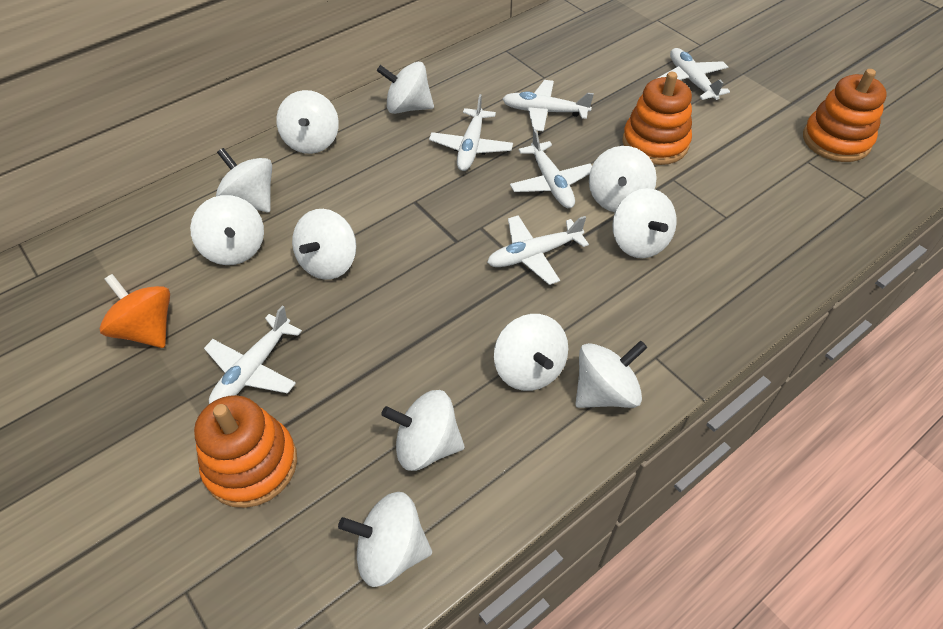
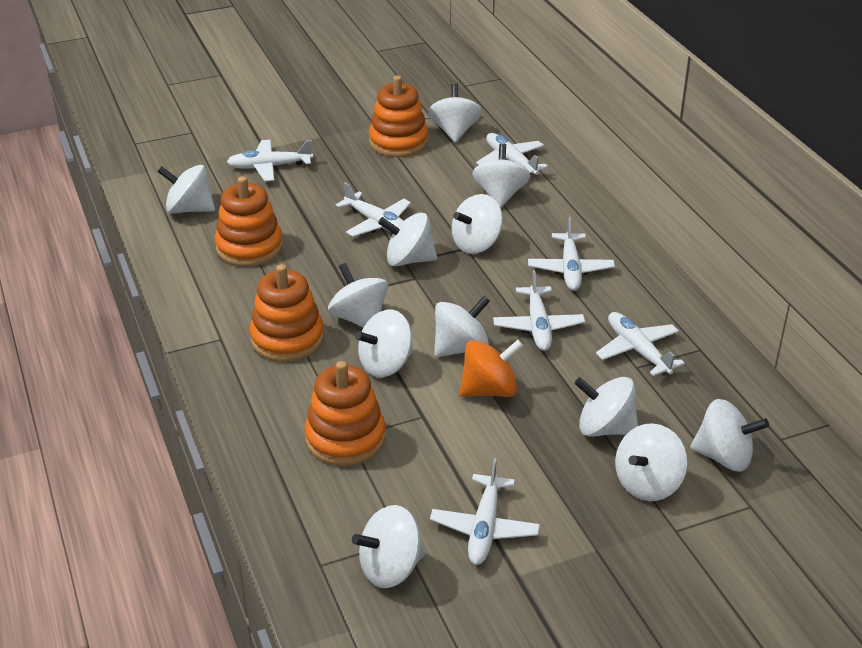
orange stacking toy: [194,395,297,508] [622,72,692,165] [803,69,887,162] = 3 -> [215,176,283,267] [249,264,324,362] [304,361,386,466] [369,75,428,157] = 4
white plane: [204,305,302,404] [429,94,513,171] [487,215,589,285] [502,80,594,132] [510,129,592,208] [656,48,730,100] = 6 -> [227,140,313,181] [336,182,411,237] [430,458,540,565] [476,133,548,175] [493,270,585,351] [528,217,615,291] [596,312,685,376] = 7
white spinning top: [190,195,264,265] [216,148,272,212] [276,90,339,154] [292,209,356,280] [338,492,432,587] [377,62,434,114] [381,390,465,471] [494,314,568,391] [576,340,647,408] [589,146,657,212] [612,188,677,258] = 11 -> [157,165,215,214] [328,263,388,328] [352,505,425,588] [355,310,413,377] [378,213,437,266] [428,83,482,143] [434,296,490,357] [451,194,503,254] [472,143,530,208] [574,377,638,437] [615,423,687,501] [690,399,769,471] = 12

